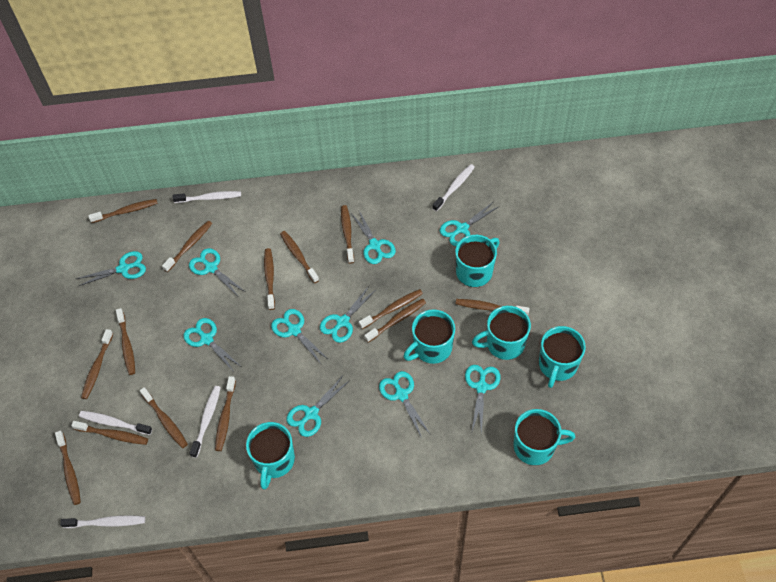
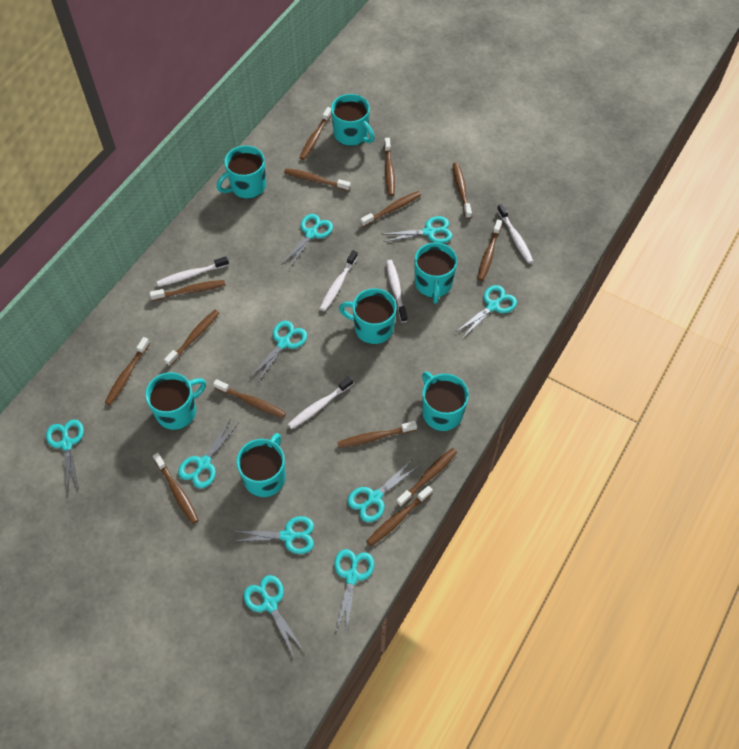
turquoise mug: [246,422,295,490] [403,309,455,364] [455,235,500,287] [472,306,531,360] [513,409,575,465] [539,326,586,388] = 6 -> [145,372,206,430] [216,146,266,199] [236,433,286,497] [331,94,375,146] [339,288,397,344] [414,242,457,304] [422,371,469,431] = 7

